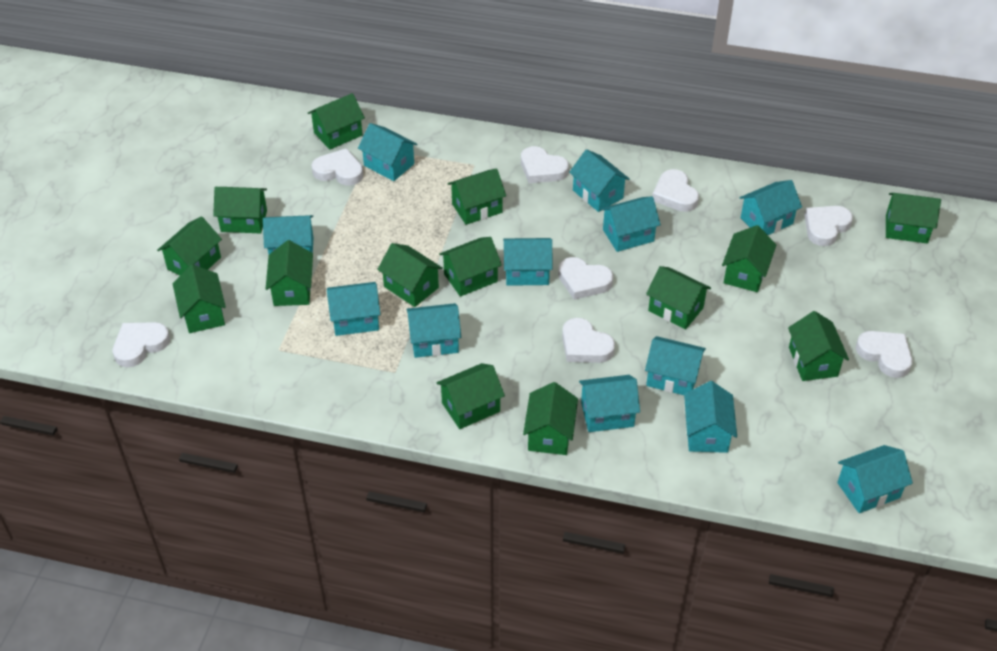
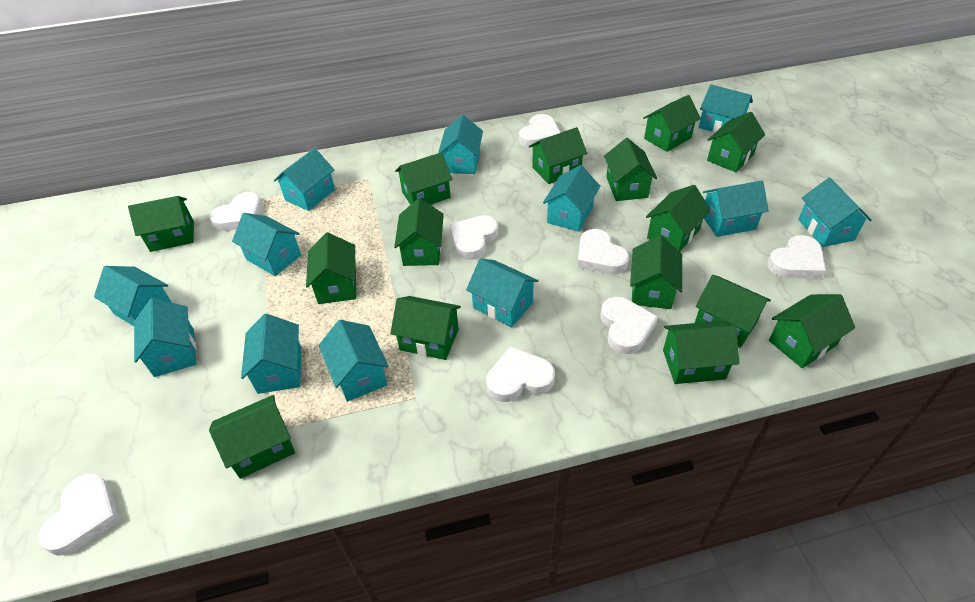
green house: [157,217,222,276] [173,264,226,333] [213,187,267,233] [266,240,313,306] [308,93,365,150] [377,243,443,307] [437,363,505,429] [439,237,502,297] [448,168,506,225] [523,382,578,455] [646,266,711,330] [722,225,776,292] [788,311,849,381] [886,193,941,244] = 14 -> [128,196,194,252] [209,395,295,479] [306,232,356,304] [390,296,461,360] [394,198,444,266] [395,152,452,205] [529,127,587,184] [604,138,657,201] [630,235,682,309] [643,95,701,152] [646,185,711,251] [663,321,739,384] [695,275,771,348] [707,112,765,172] [769,294,855,368] = 15

